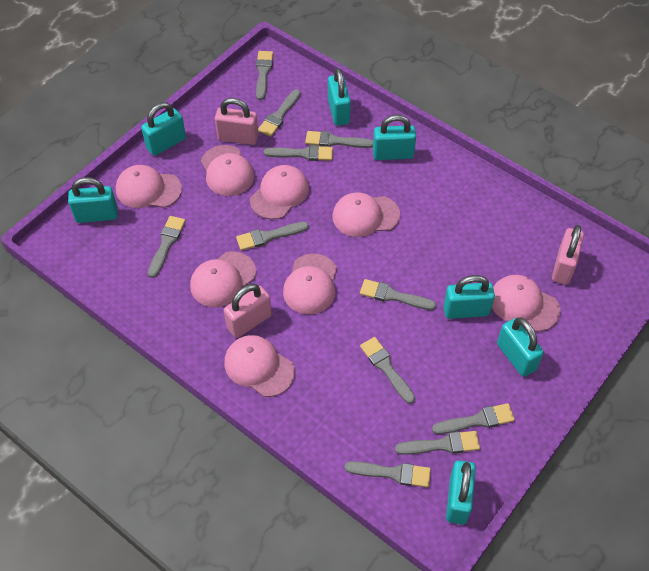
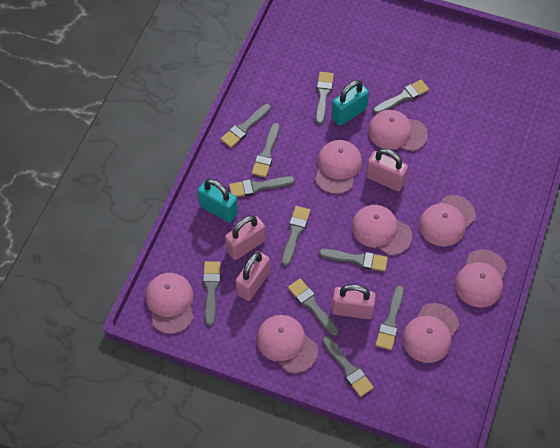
pink padlock: [215,98,259,145] [224,284,272,338] [552,225,584,285] = 3 -> [225,215,265,260] [236,251,270,301] [331,284,376,319] [366,148,408,191] = 4
turquoise padlock: [68,177,118,223] [141,102,186,156] [328,68,351,126] [373,115,416,160] [444,275,495,319] [446,460,476,525] [497,317,544,377] = 7 -> [197,179,238,223] [331,80,369,126] = 2

